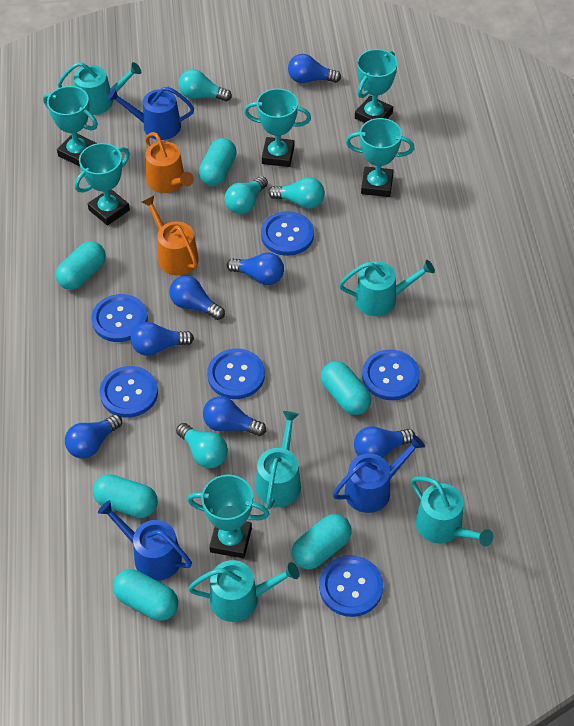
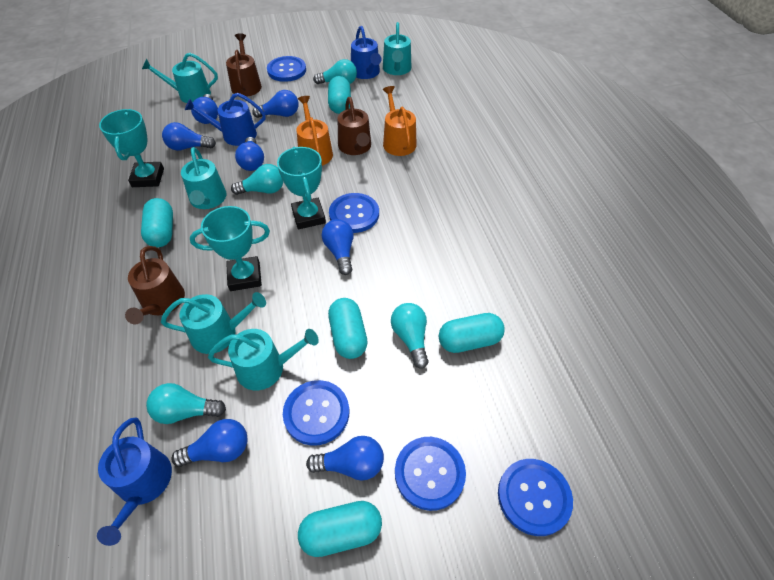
blue button: [91,294,148,342] [99,366,158,418] [207,348,265,399] [261,211,314,256] [319,555,383,617] [362,349,420,400] = 6 -> [267,56,306,82] [283,380,349,446] [329,193,379,233] [395,437,466,511] [498,459,573,536] = 5
brown watering can: none = 0 -> [125,246,185,324] [226,33,262,97] [338,97,371,155] = 3
turquoise capsule: [56,241,106,290] [93,474,158,518] [113,569,178,621] [199,138,237,186] [292,514,352,570] [321,361,371,415] = 6 -> [141,198,173,247] [298,501,382,557] [328,76,351,114] [328,298,368,359] [439,313,505,353] = 5
turquoise trophy: [43,86,98,167] [75,143,130,226] [187,475,269,559] [244,88,311,167] [346,118,415,197] [355,49,397,123] = 6 -> [99,109,164,187] [190,206,270,291] [277,147,326,229] = 3

